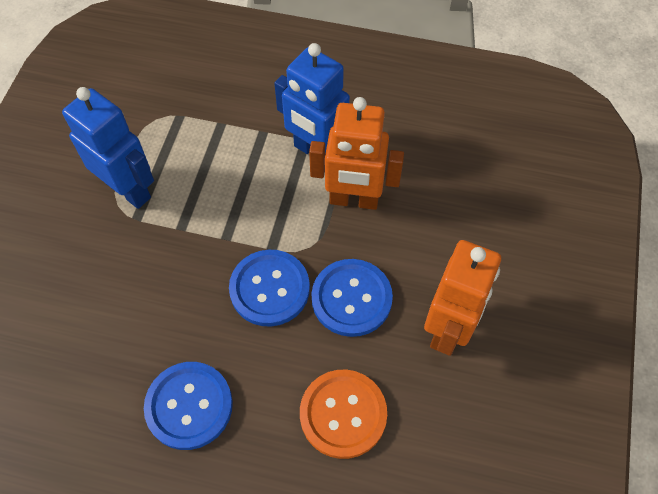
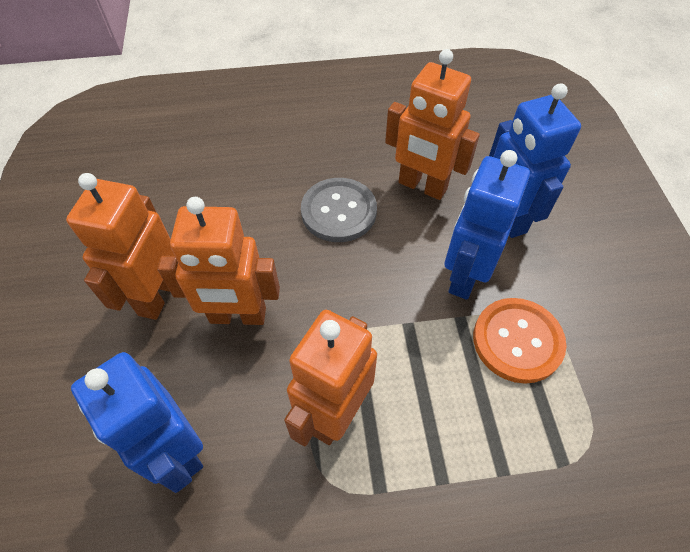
blue button: [144,362,233,450] [229,250,310,327] [311,259,393,337] = 3 -> none = 0
blue robot: [62,87,154,209] [274,43,350,154] = 2 -> [71,352,203,493] [445,150,530,300] [489,83,581,238] = 3
grey button: none = 0 -> [301,178,377,242] = 1
orange robot: [309,97,404,210] [424,240,501,356] = 2 -> [66,173,175,320] [158,197,280,325] [284,310,377,446] [385,49,480,200] = 4

